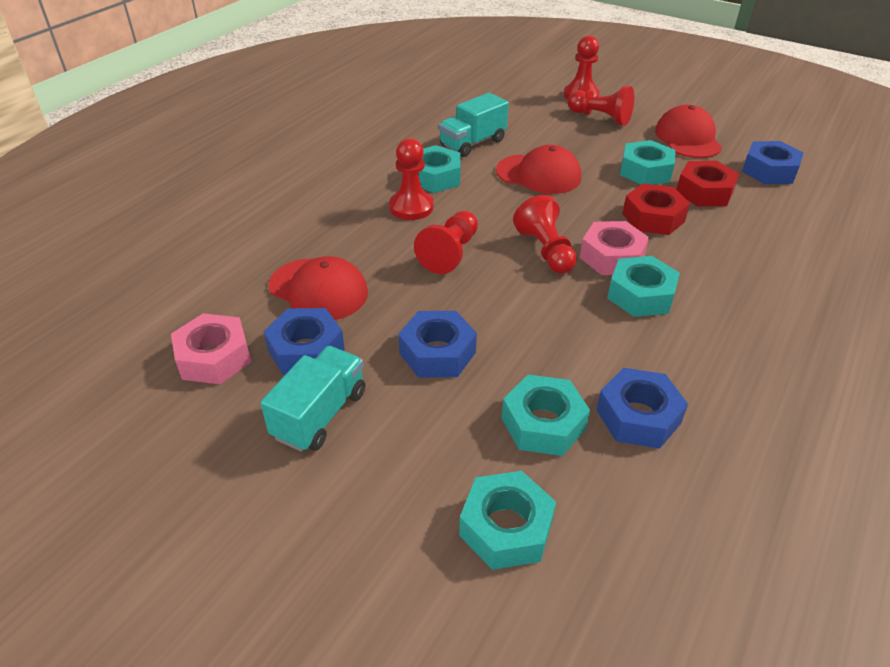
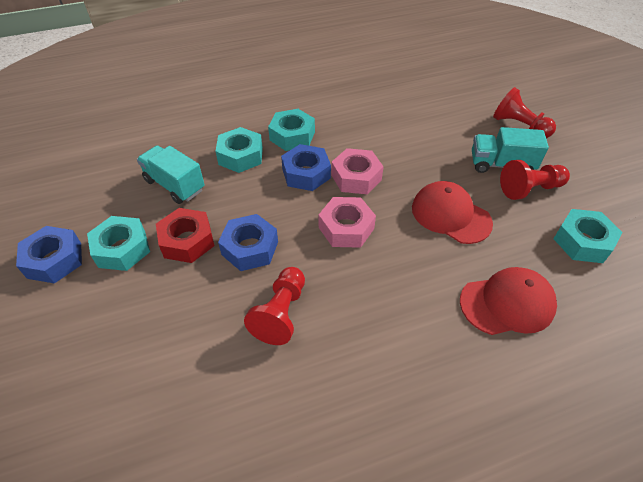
blue nut: [264,308,345,375] [398,311,477,378] [596,368,688,449] [742,141,803,184] = 4 -> [16,226,82,284] [218,214,278,271] [281,144,331,191] = 3
red cap: [268,256,368,320] [496,145,581,194] [655,105,722,158] = 3 -> [412,181,493,244] [460,267,557,335] = 2
red nut: [622,183,690,235] [676,161,739,206] = 2 -> [156,208,215,263] = 1
red pawn: [389,138,434,220] [414,211,478,274] [513,195,577,274] [564,35,600,100] [568,86,634,126] = 5 -> [244,267,305,345] [493,87,556,138] [500,160,570,200] = 3
turquoise nut: [418,145,460,193] [459,471,556,570] [502,375,590,456] [607,256,680,317] [620,140,675,185] = 5 -> [87,216,150,271] [215,127,263,173] [268,109,315,151] [554,209,622,263] = 4

